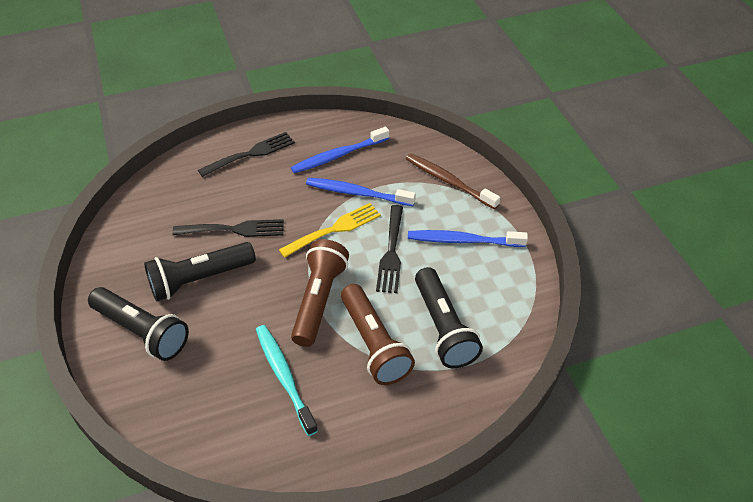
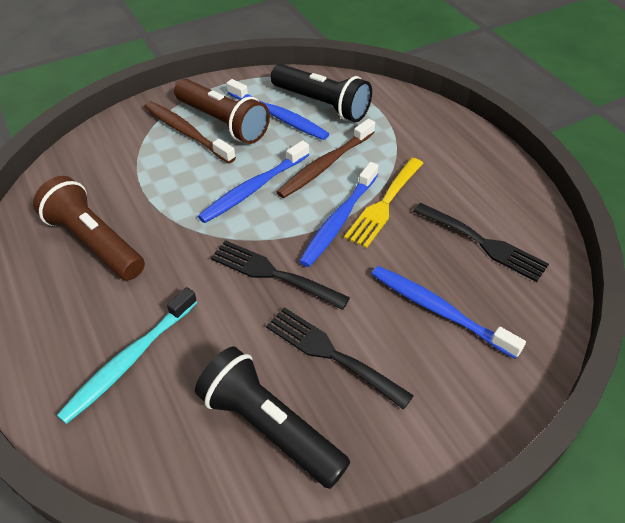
black flashlight: [88,287,189,361] [144,242,256,301] [415,267,483,369] = 3 -> [195,346,350,489] [270,64,372,122] = 2
blue toothbrush: [291,127,389,173] [306,178,416,206] [408,230,528,247] = 3 -> [198,140,309,223] [226,79,329,140] [299,162,379,267] [372,266,526,359] = 4
brown toothbrush: [406,153,500,209] = 1 -> [144,101,236,164] [276,119,375,198] = 2

